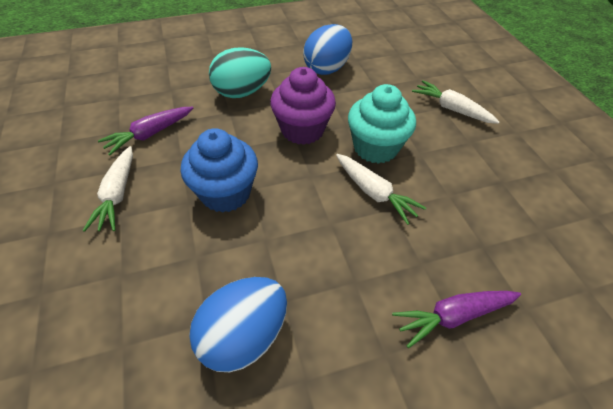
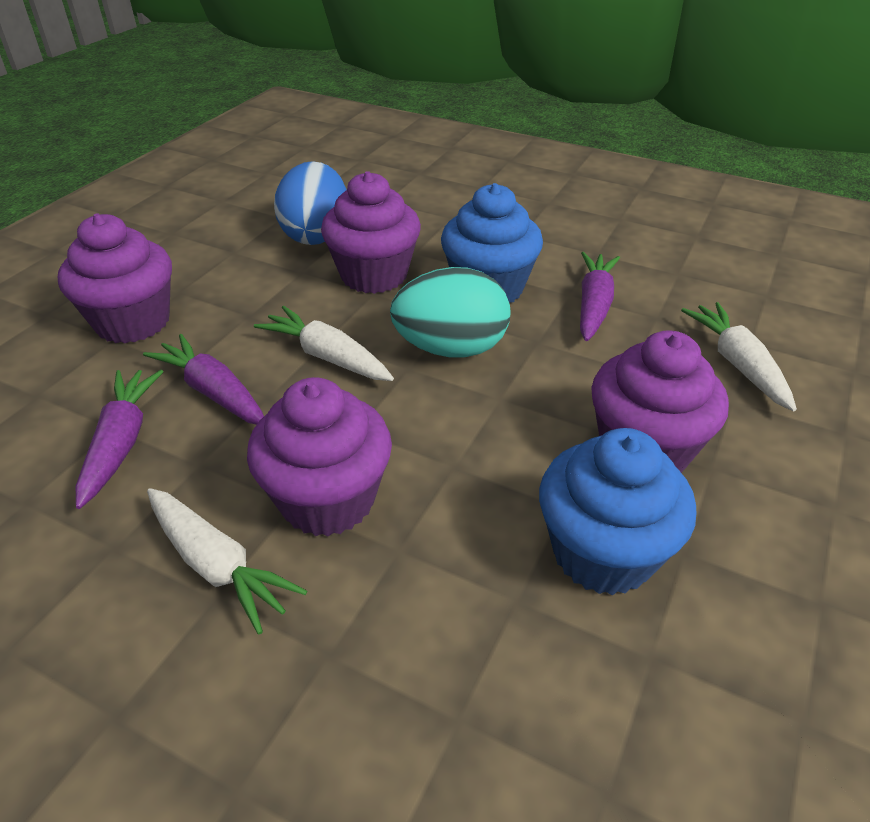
blue cupcake: [181,128,258,213] = 1 -> [441,183,543,303] [539,428,696,595] = 2
blue egg: [189,277,287,372] [303,24,352,75] = 2 -> [274,161,347,245] = 1
purple carrot: [98,107,193,156] [392,291,521,348] = 2 -> [76,370,164,509] [143,334,264,425] [580,252,620,341] = 3
purple cupcake: [270,67,336,145] = 1 -> [58,213,172,344] [247,377,392,536] [321,171,421,294] [591,330,729,473] = 4
turquoise cupcake: [348,84,416,164] = 1 -> none = 0

